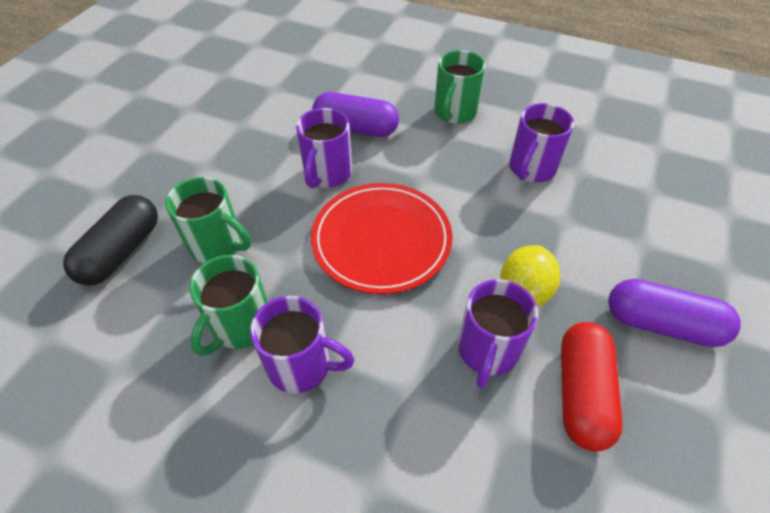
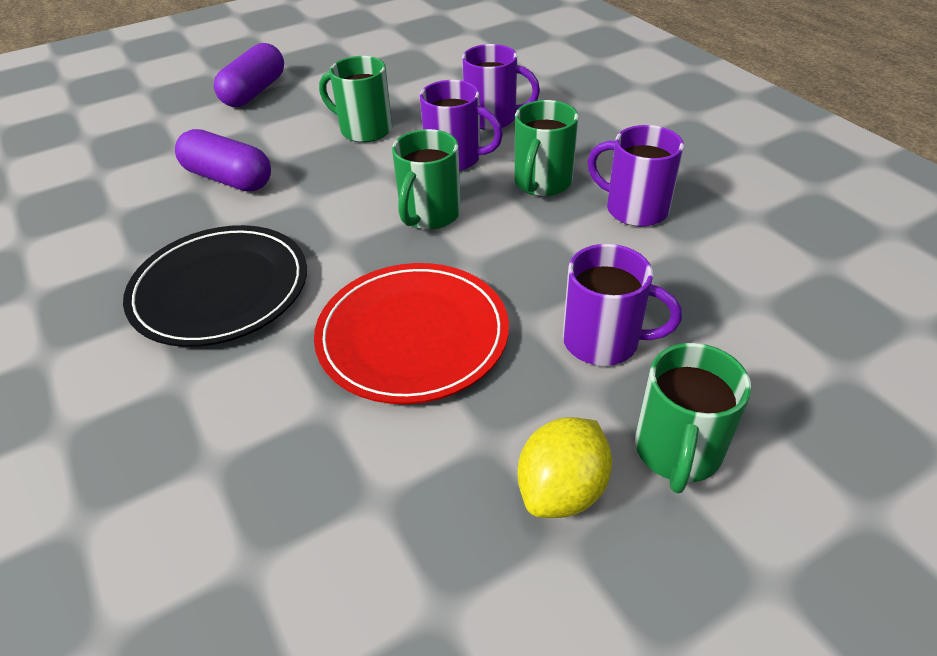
black capsule: [63,195,158,286] = 1 -> none = 0
black plate: none = 0 -> [123,225,307,347] = 1
green mug: [165,177,251,263] [189,255,268,356] [434,50,486,124] = 3 -> [319,56,392,143] [392,129,461,230] [514,100,579,196] [635,343,751,493] = 4
red capsule: [561,322,623,452] = 1 -> none = 0

